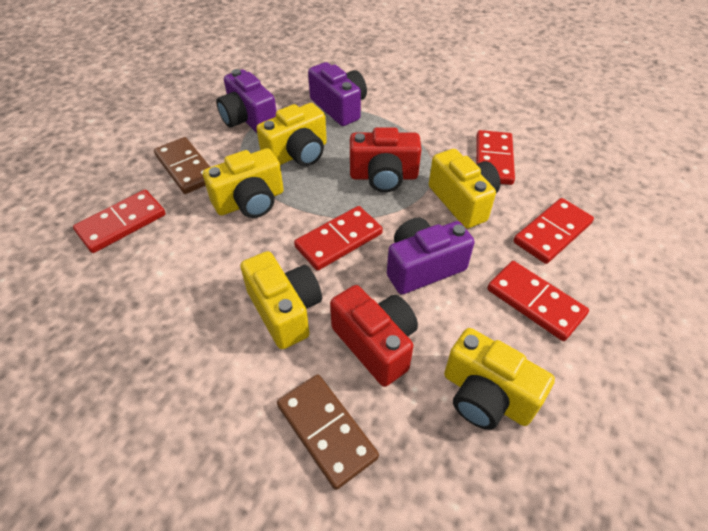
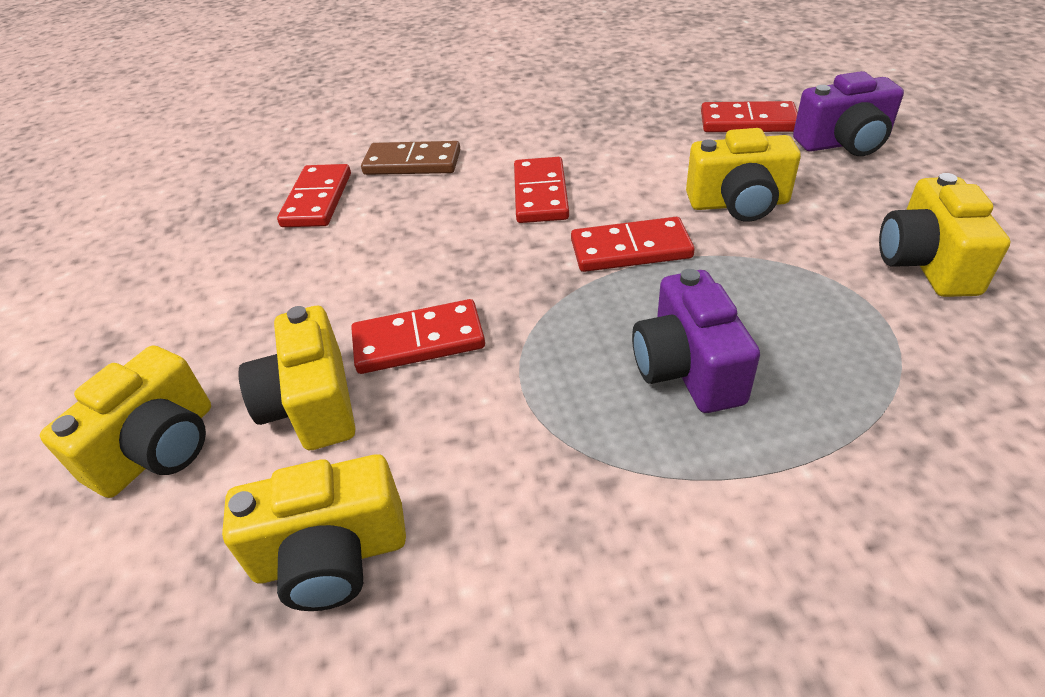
brown domino: [154,137,210,194] [277,374,379,490] = 2 -> [361,141,460,175] = 1
purple camera: [216,69,277,133] [308,62,367,126] [387,218,475,294] = 3 -> [632,269,760,413] [793,71,904,156] = 2
red camera: [330,285,418,387] [350,127,422,192] = 2 -> none = 0

